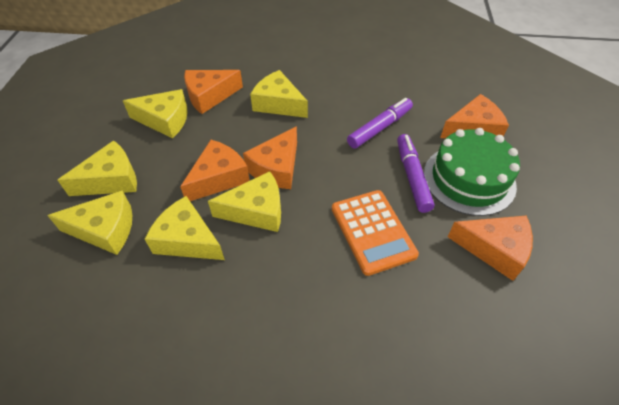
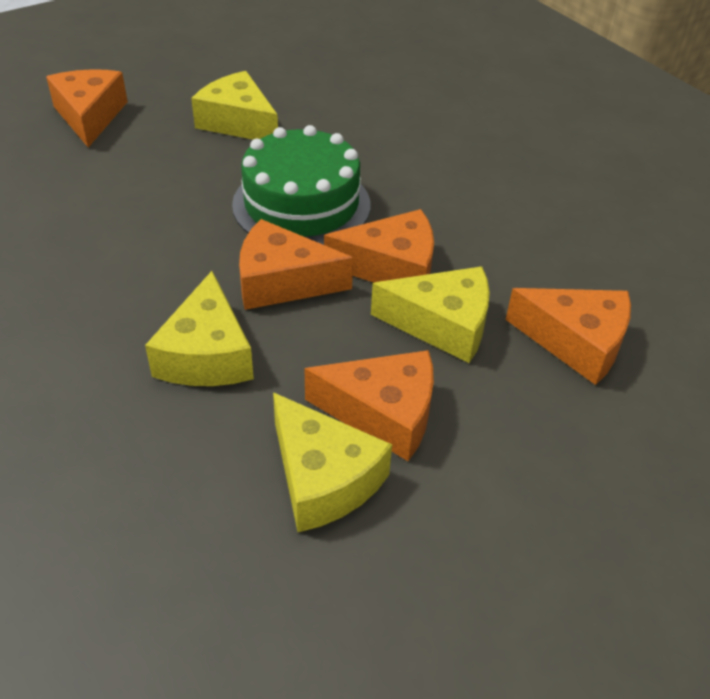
orange calculator: [332,190,419,276] = 1 -> none = 0
purple marker: [347,98,413,149] [397,134,434,213] = 2 -> none = 0
yellow cheese: [47,191,132,255] [58,140,137,196] [123,89,188,139] [145,196,225,260] [208,171,281,232] [250,70,308,118] = 6 -> [145,271,254,386] [191,71,278,140] [273,392,392,532] [371,266,490,363] = 4

